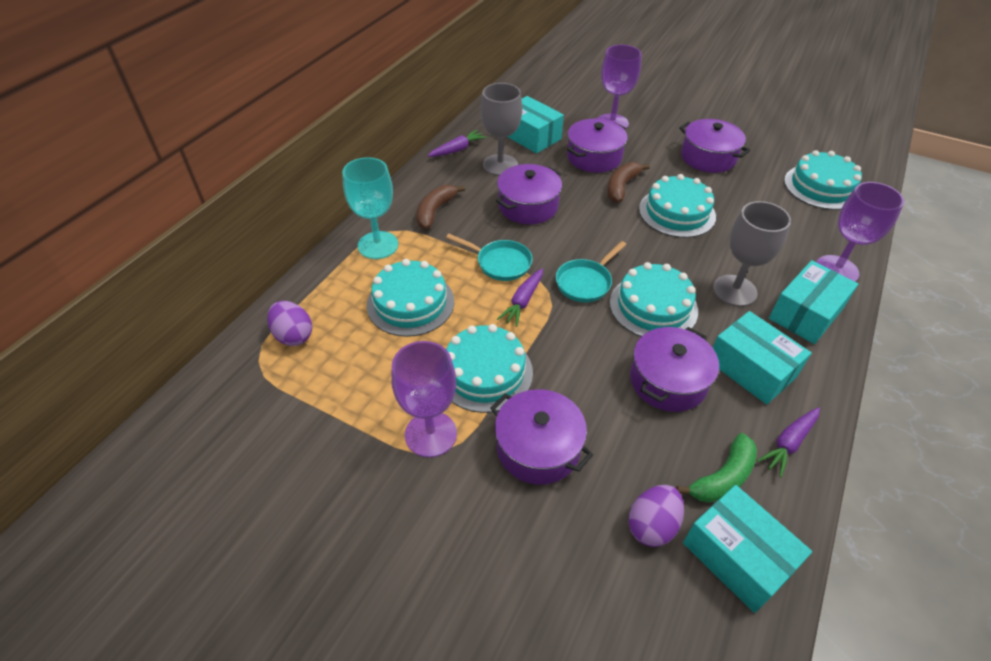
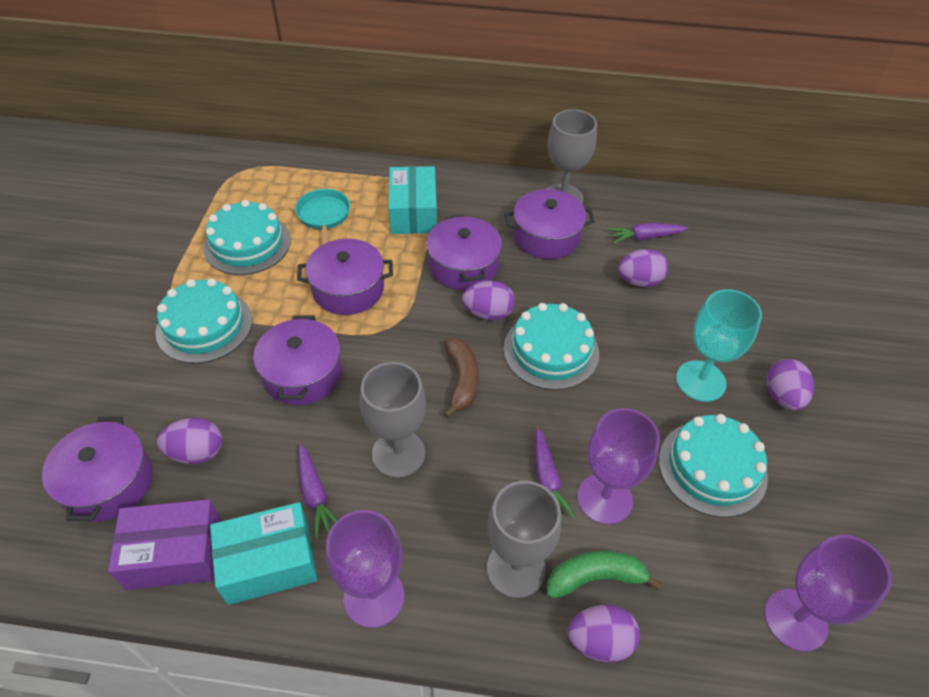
brown banana: [417,185,465,229] [607,162,650,203] = 2 -> [443,338,479,419] = 1
grey goblet: [480,83,522,176] [713,201,791,307] = 2 -> [360,362,426,478] [487,481,561,598] [547,109,597,203] = 3
purple box: none = 0 -> [108,499,222,590] = 1
purple egg: [267,301,312,346] [628,485,684,547] = 2 -> [157,418,222,464] [462,280,515,320] [567,605,640,662] [618,249,668,287] [767,359,814,411] = 5
turquoise box: [507,96,564,153] [683,485,812,613] [713,311,812,404] [769,260,858,344] = 4 -> [210,502,317,605] [388,166,437,234] = 2
turquoise cake: [367,259,454,337] [446,324,533,413] [610,262,698,337] [639,174,716,238] [784,150,862,210] = 5 -> [155,278,252,364] [203,200,291,275] [503,303,599,390] [659,414,768,518] = 4
turquoise pan: [446,234,532,281] [555,241,626,302] = 2 -> [295,189,350,245] = 1

